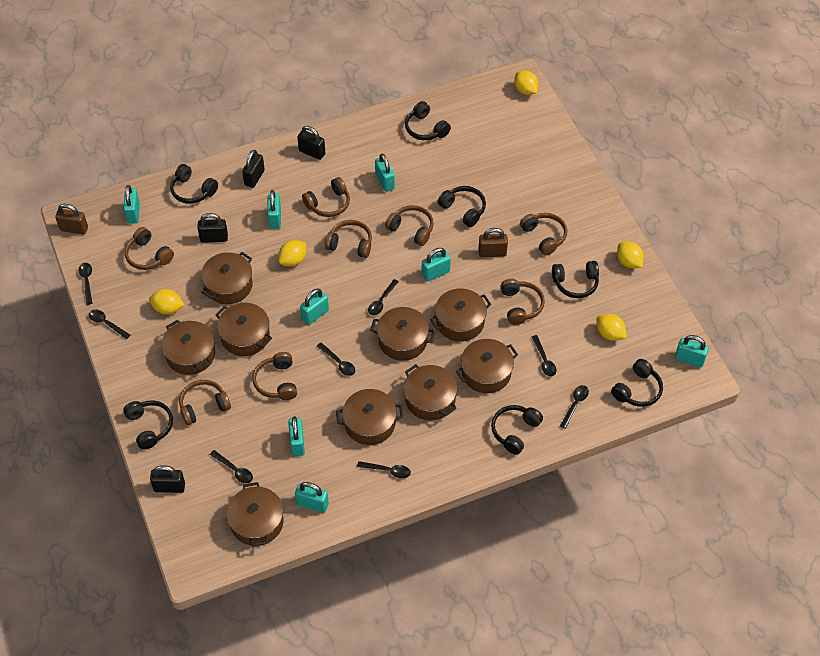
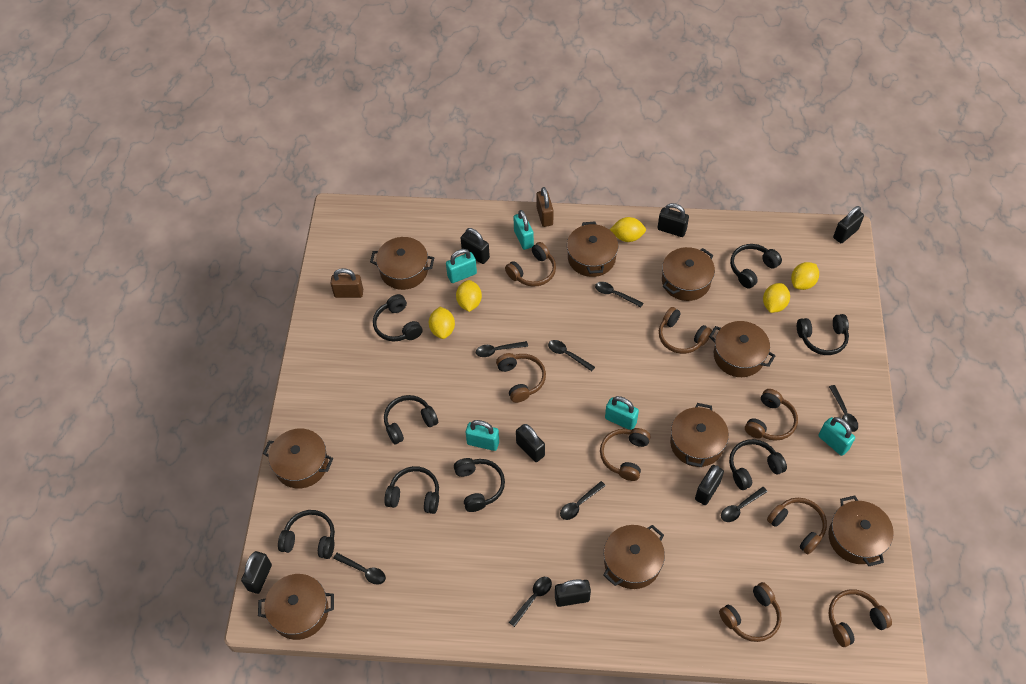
black headphones: [123,400,173,450] [170,164,218,204] [405,101,451,140] [438,186,486,227] [491,405,543,455] [552,261,599,298] [611,359,663,407] = 7 -> [278,510,335,559] [373,294,423,341] [384,395,438,445] [384,466,439,514] [454,458,505,512] [729,439,787,490] [730,244,782,289] [797,314,849,355] = 8
black padlock: [150,465,185,493] [197,213,228,243] [242,150,265,188] [297,126,325,160] = 4 -> [241,551,272,594] [461,228,490,264] [516,424,545,462] [555,579,591,607] [657,203,689,237] [695,465,724,505] [833,206,864,243] = 7
turquoise padlock: [124,185,140,224] [267,190,281,229] [288,416,305,456] [295,482,329,513] [300,289,329,325] [375,154,395,192] [422,248,451,282] [675,335,709,368] = 8 -> [446,249,477,283] [466,420,499,451] [514,210,534,250] [605,396,639,430] [819,417,855,456] = 5

